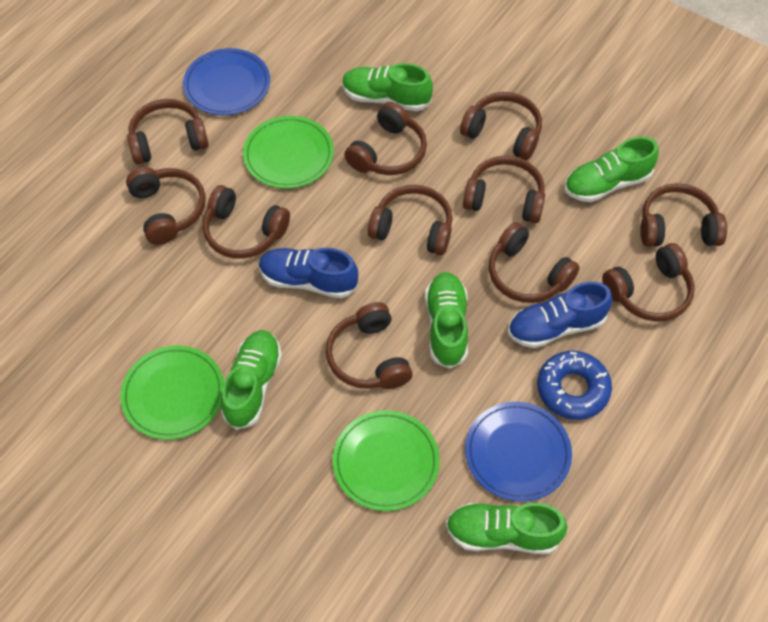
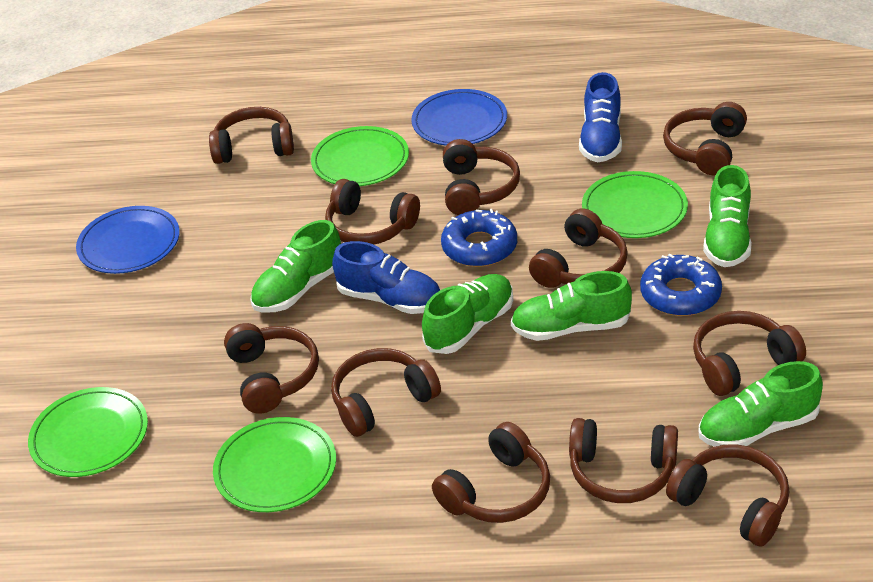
blue donut: [537,351,612,420] = 1 -> [441,209,517,267] [640,253,722,316] = 2
green plate: [120,345,224,440] [243,116,334,189] [333,410,440,511] = 3 -> [28,387,148,477] [213,417,336,512] [311,126,409,186] [582,171,688,238] = 4

